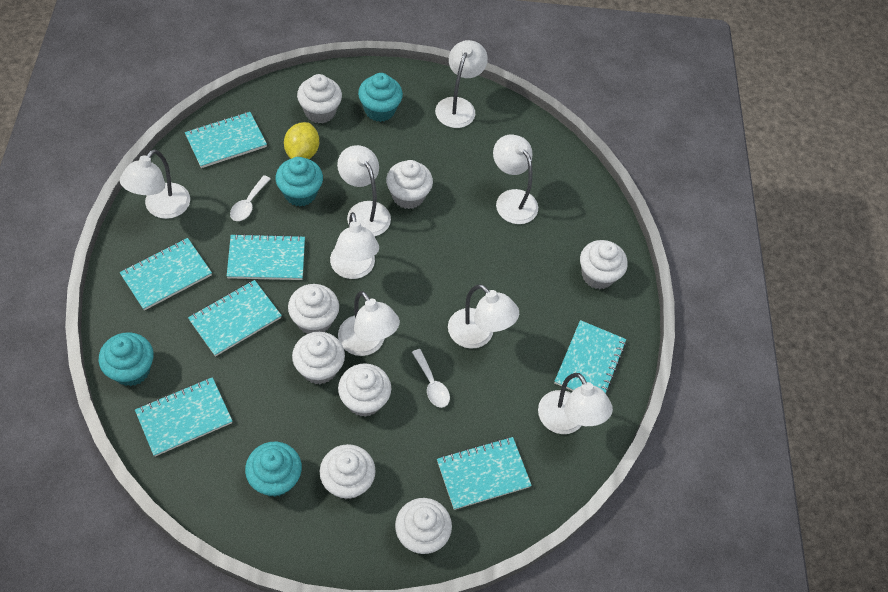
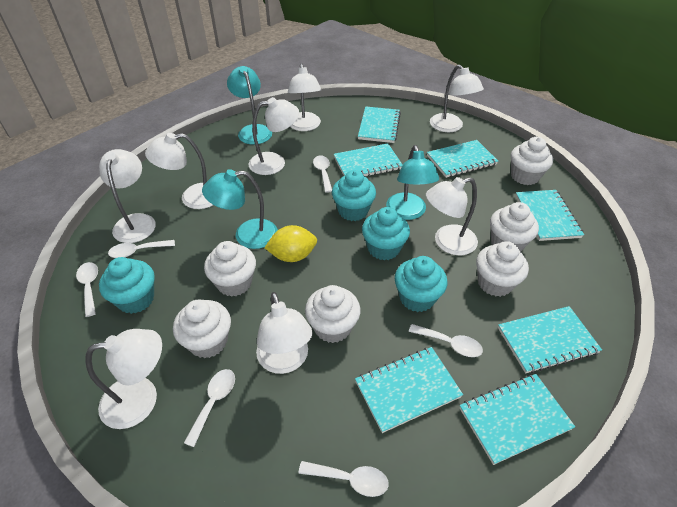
turquoise lamp: none = 0 -> [202,169,278,249] [227,66,272,145] [386,145,439,220] = 3
white cupcake: [288,284,339,334] [292,332,345,384] [297,74,342,123] [319,444,376,500] [338,363,391,417] [386,160,433,209] [395,498,452,554] [580,240,628,289] = 8 -> [173,300,231,358] [204,241,256,297] [305,285,360,343] [476,241,529,297] [490,202,539,251] [511,137,553,185] = 6
white spoon: [230,175,271,221] [412,349,450,408] = 2 -> [76,262,98,317] [108,240,175,258] [184,369,235,447] [298,461,389,497] [313,156,332,193] [409,324,483,357] = 6

